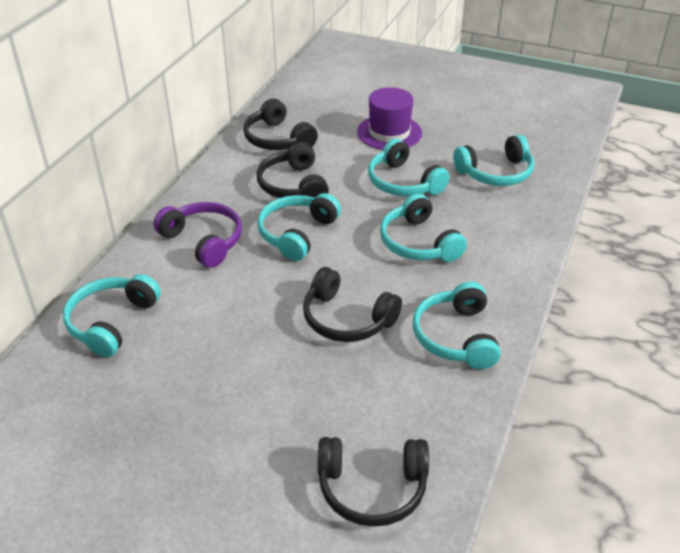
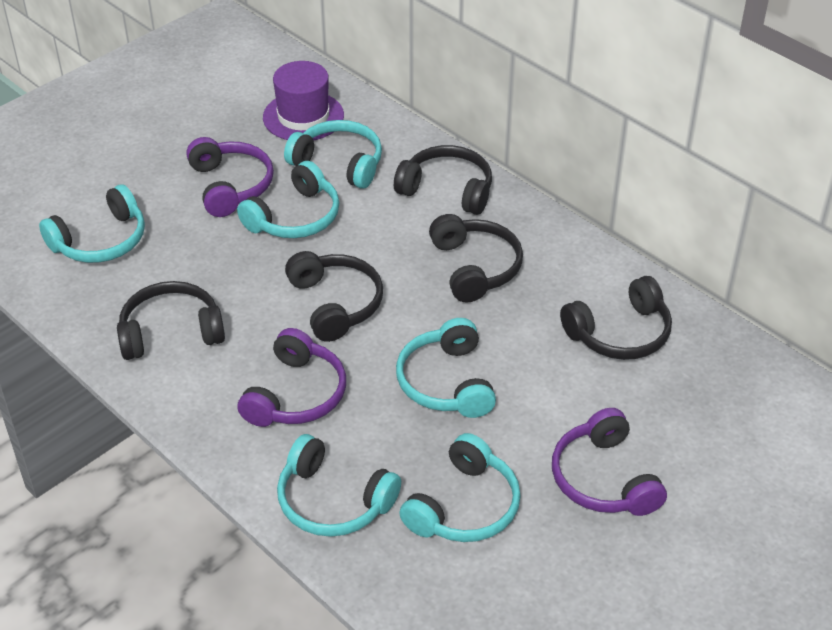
black headphones: [243,99,318,150] [257,142,329,198] [303,267,402,342] [318,437,429,527] = 4 -> [117,281,225,360] [285,251,383,342] [394,145,492,215] [429,214,523,303] [560,276,672,360] = 5
purple headphones: [153,202,242,268] = 1 -> [186,137,274,217] [237,328,346,427] [552,408,667,516] = 3

